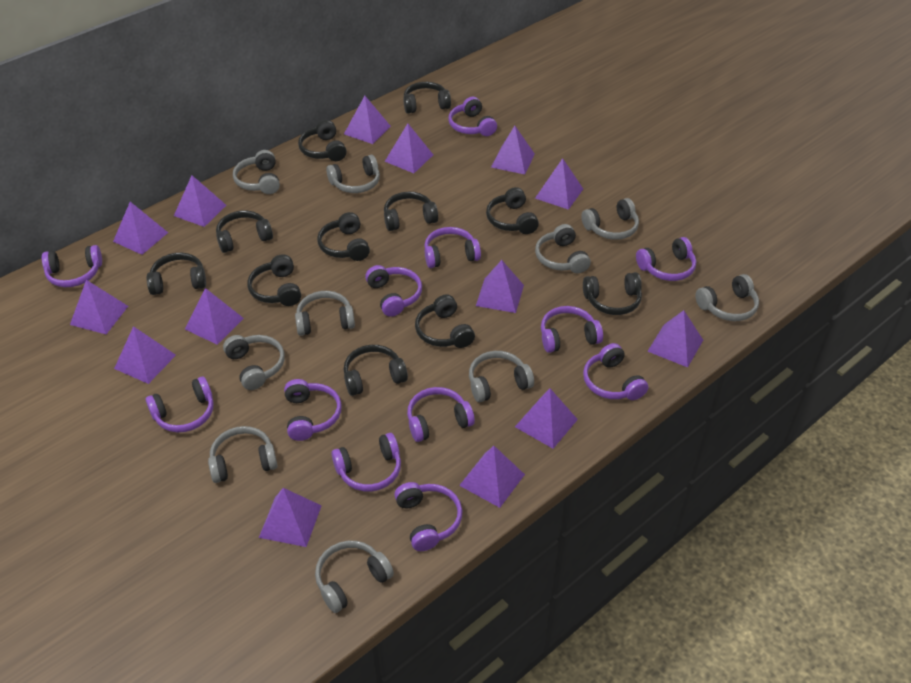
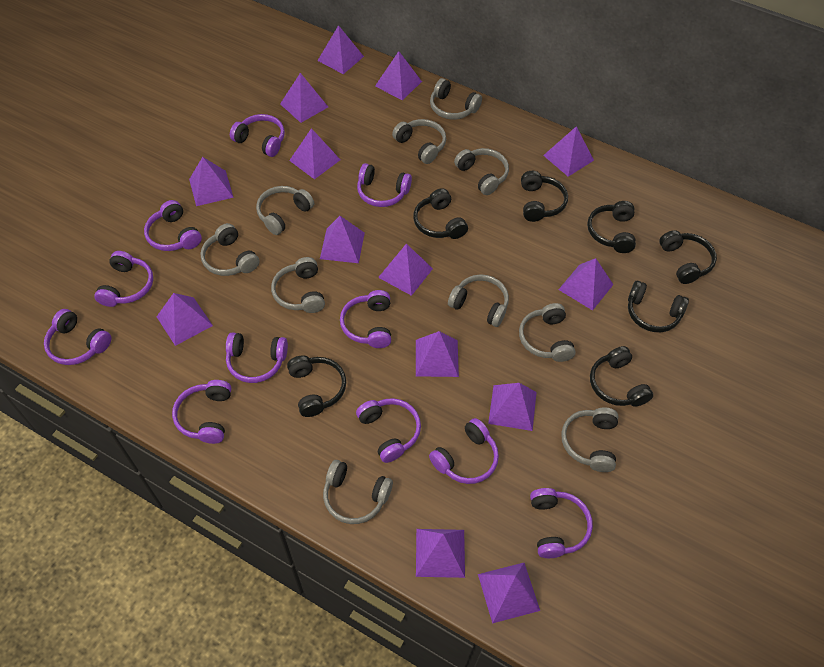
black headphones: [146,253,206,295] [216,210,273,253] [247,254,301,306] [298,120,347,161] [317,212,370,261] [343,345,408,396] [384,192,438,231] [403,82,451,114] [415,294,475,348] [486,187,539,234] [583,272,642,315] = 11 -> [287,356,346,417] [413,188,468,239] [521,171,568,222] [587,201,636,253] [590,346,653,407] [628,281,689,332] [659,230,717,284] = 7
purple headphones: [42,245,102,287] [146,377,214,433] [284,379,342,441] [331,433,401,492] [365,265,422,317] [394,482,462,551] [407,387,475,442] [424,227,481,268] [448,97,497,136] [541,306,603,353] [583,343,648,400] [636,237,696,281] = 12 -> [44,309,111,365] [94,251,153,307] [144,200,202,251] [172,380,232,444] [226,332,288,383] [230,114,285,157] [340,290,391,348] [356,398,421,463] [357,163,412,207] [429,418,499,484] [530,488,593,558] = 11

